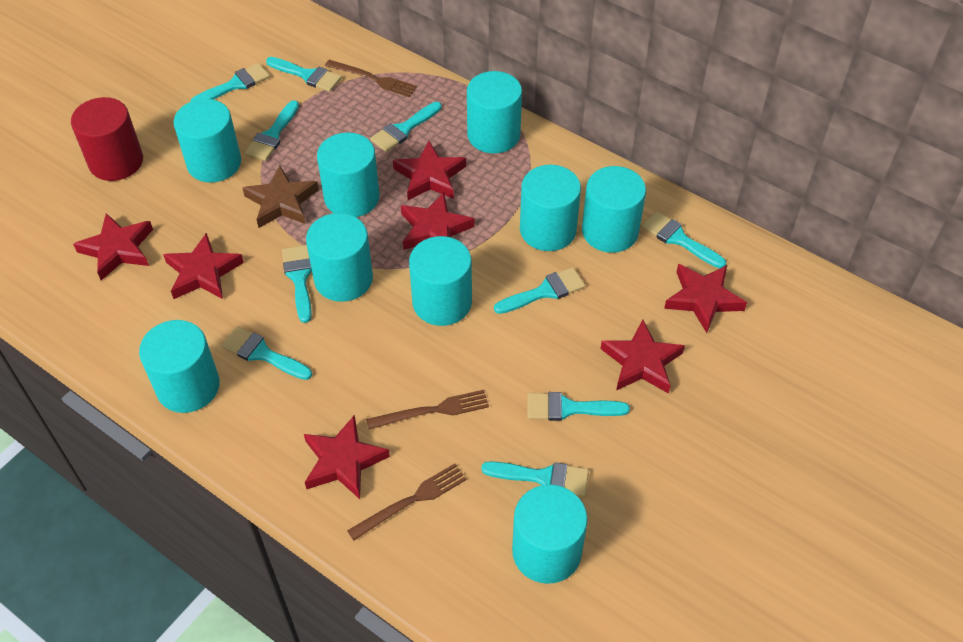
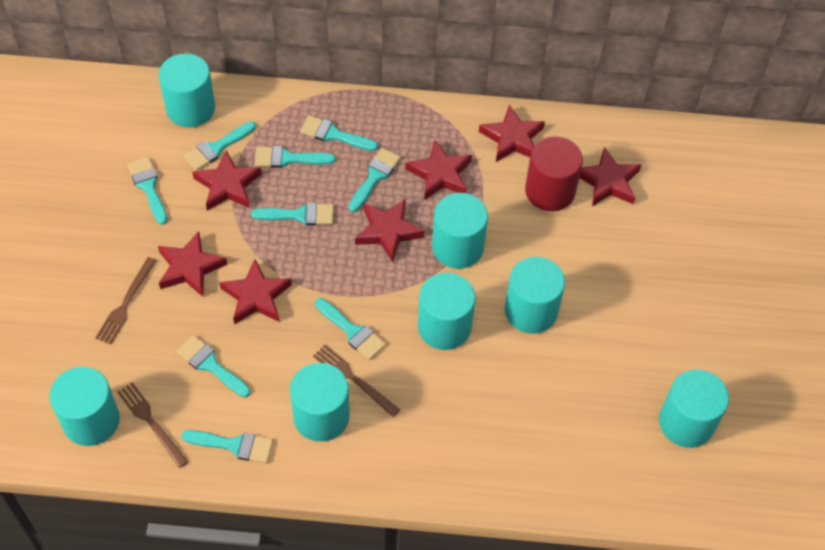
brown star: [242,165,319,228] = 1 -> none = 0
turquoise brush: [191,63,270,101] [221,326,312,380] [245,100,299,161] [266,57,342,92] [282,245,312,323] [370,102,442,152] [481,461,589,497] [494,267,585,314] [527,392,630,421] [642,211,726,268] = 10 -> [127,157,167,225] [176,335,251,397] [181,430,273,463] [183,121,256,171] [251,203,334,226] [255,146,336,168] [300,115,378,151] [315,298,386,360] [349,148,401,212] = 9
turquoise cylinder: [139,320,220,413] [174,99,241,183] [306,213,373,302] [317,133,380,217] [409,236,472,326] [467,71,522,154] [512,485,588,584] [520,165,581,251] [582,166,646,253] = 9 -> [50,367,120,446] [159,53,215,128] [290,363,350,442] [418,273,475,350] [432,193,488,269] [505,257,565,334] [659,369,729,448] = 7

